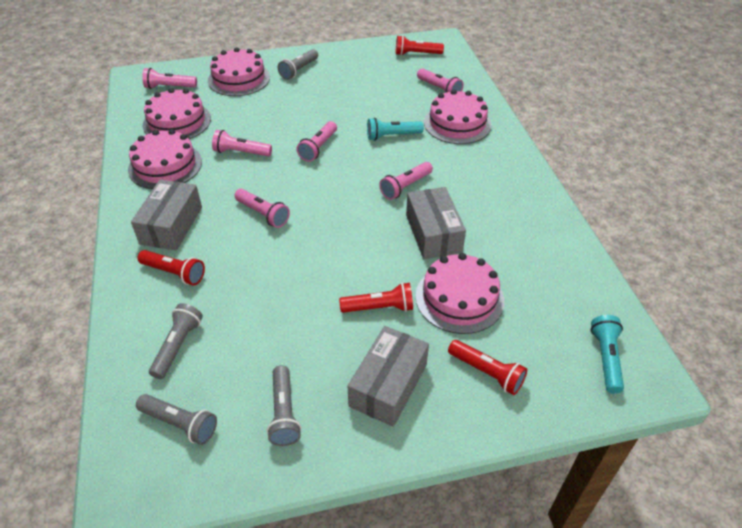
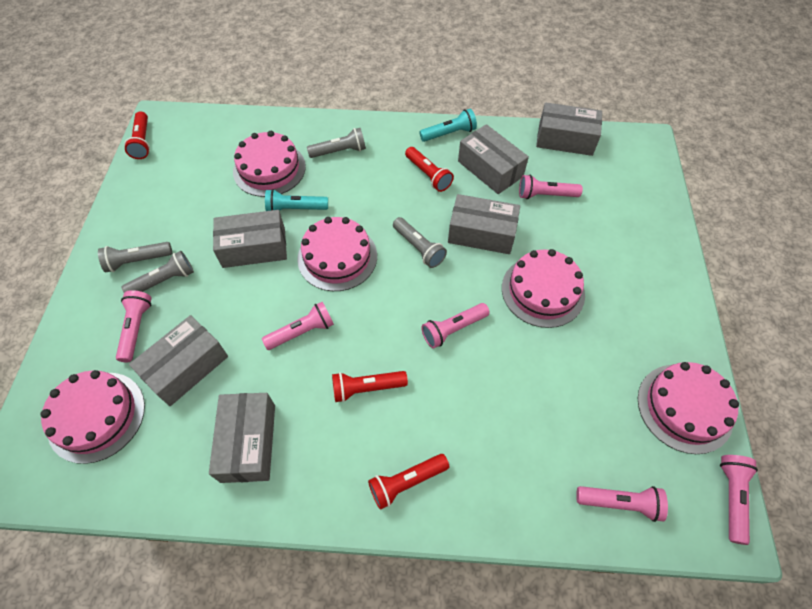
grey box: [131,179,202,251] [348,326,429,427] [406,187,466,259] = 3 -> [129,315,228,406] [209,393,275,483] [213,210,287,268] [448,194,520,254] [458,124,529,194] [536,102,602,156] = 6

